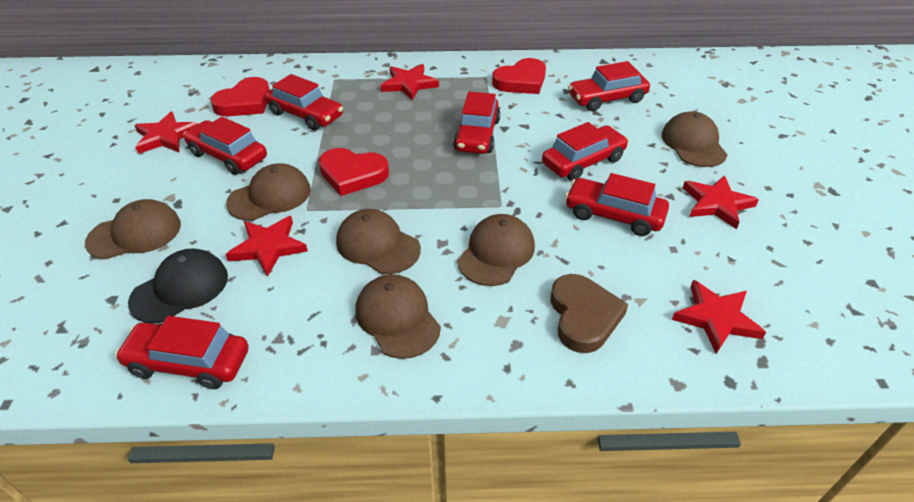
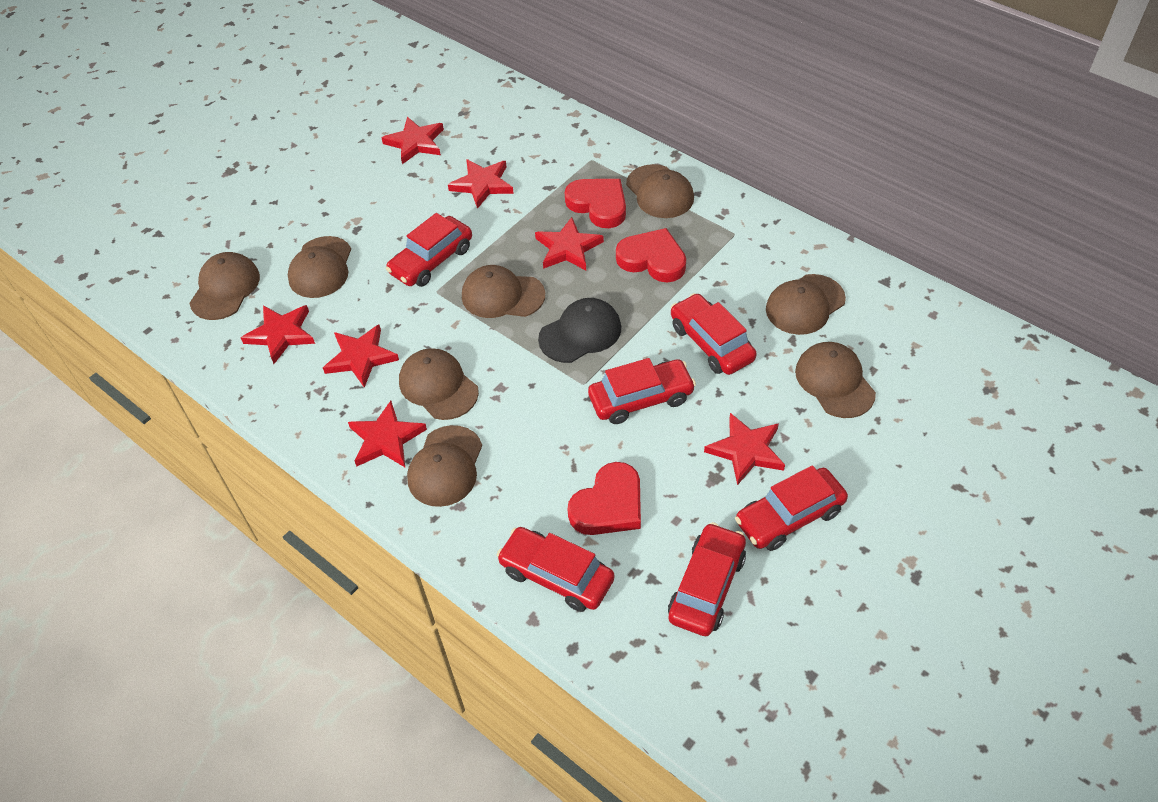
brown cap: [85,199,181,259] [226,163,311,221] [336,209,421,274] [355,274,441,359] [457,214,535,286] [662,111,728,167] = 6 -> [190,252,260,320] [288,236,351,298] [399,348,479,420] [407,425,482,507] [462,265,545,318] [626,164,694,218] [766,274,846,335] [795,342,876,418] = 8
brown heart: [550,274,628,353] = 1 -> none = 0
red car: [115,316,249,389] [183,117,267,175] [265,74,343,130] [453,92,501,154] [542,122,629,181] [565,173,669,236] [568,61,650,111] = 7 -> [386,213,472,287] [497,527,614,612] [588,358,696,424] [668,522,746,636] [671,293,757,375] [735,465,848,551] = 6
red star: [134,112,199,154] [226,216,308,277] [381,64,439,100] [672,280,766,354] [683,175,759,229] = 5 -> [241,305,315,364] [323,324,399,388] [348,401,427,467] [382,117,444,164] [448,159,514,209] [535,217,604,270] [704,413,785,485] = 7

